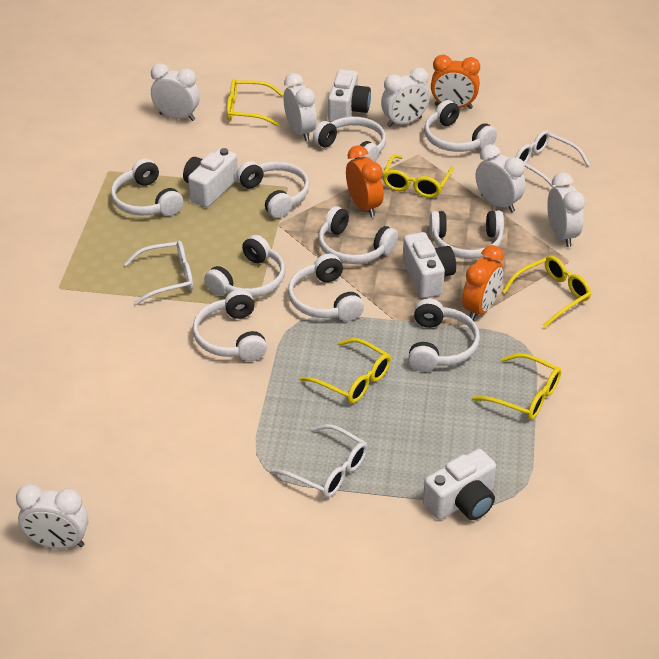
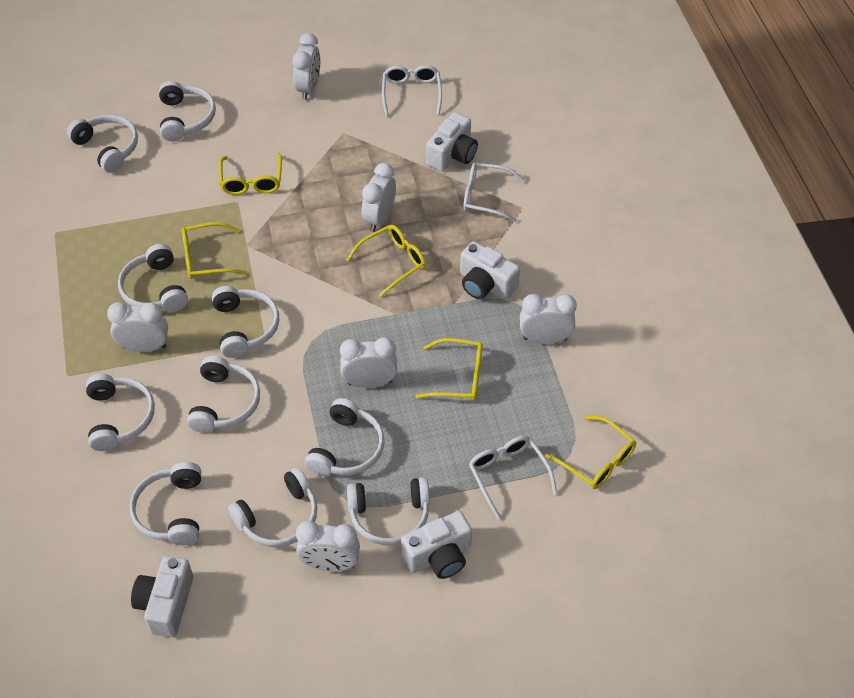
orange clock: [346,145,384,217] [431,55,480,109] [462,245,504,321] = 3 -> none = 0

